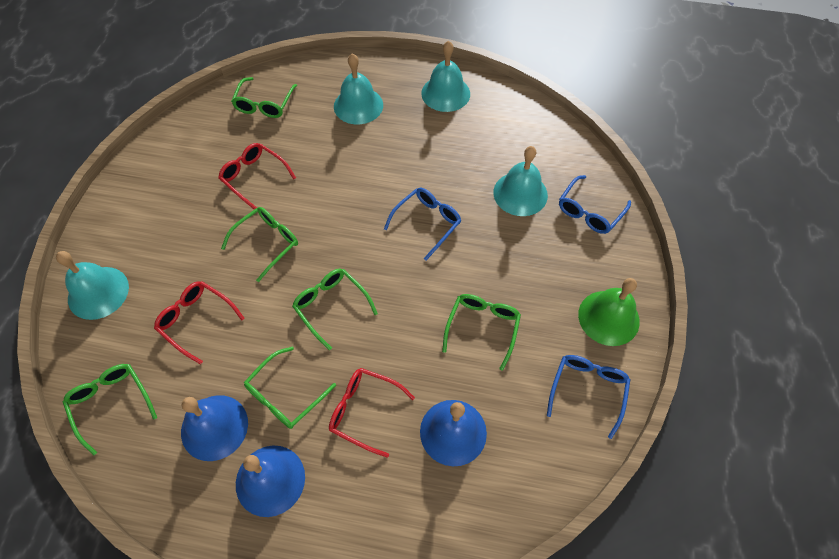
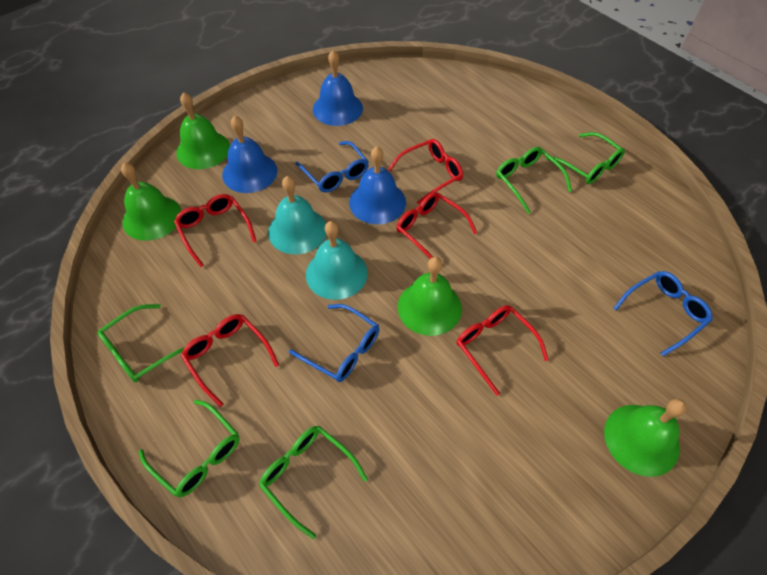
green bell: [578,278,640,346] = 1 -> [121,162,181,241] [176,92,230,169] [398,257,462,336] [604,399,686,477] = 4
green glasses: [63,364,157,456] [221,207,298,282] [231,77,297,118] [244,346,336,429] [292,269,378,351] [442,294,521,371] = 6 -> [97,304,185,382] [139,400,240,497] [259,426,368,539] [496,147,572,214] [546,132,625,184] = 5
red glasses: [154,281,245,365] [218,143,296,210] [329,368,415,458] = 3 -> [174,194,257,267] [181,314,279,407] [388,139,463,205] [396,192,477,259] [457,305,549,396] = 5
turquoise bell: [56,251,129,320] [334,53,383,124] [421,41,470,112] [493,146,548,216] = 4 -> [268,176,326,254] [306,221,368,300] = 2

